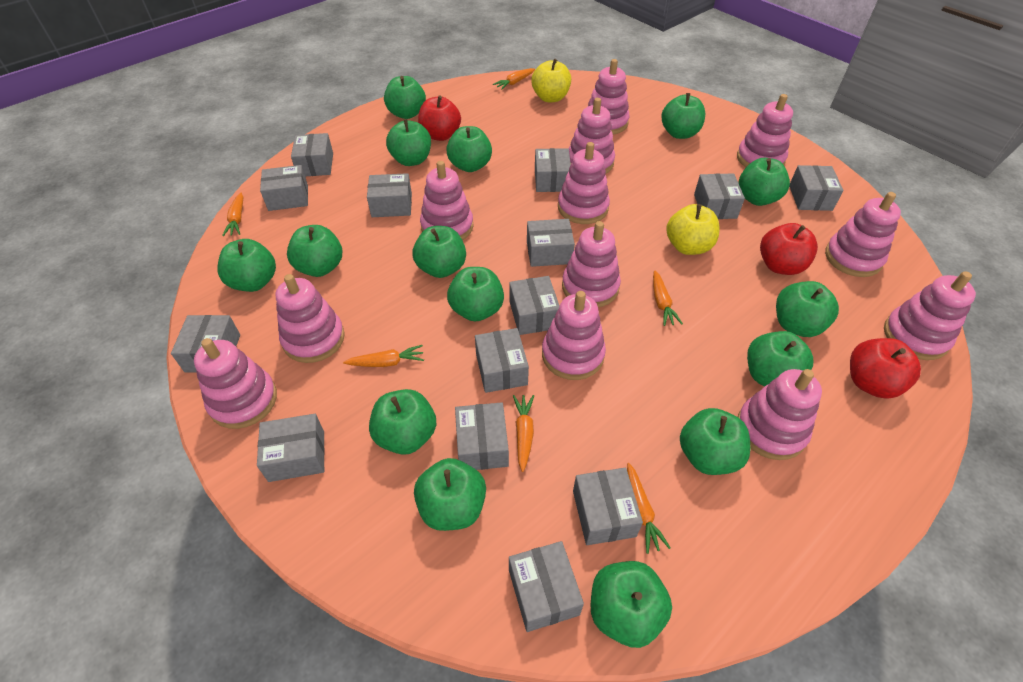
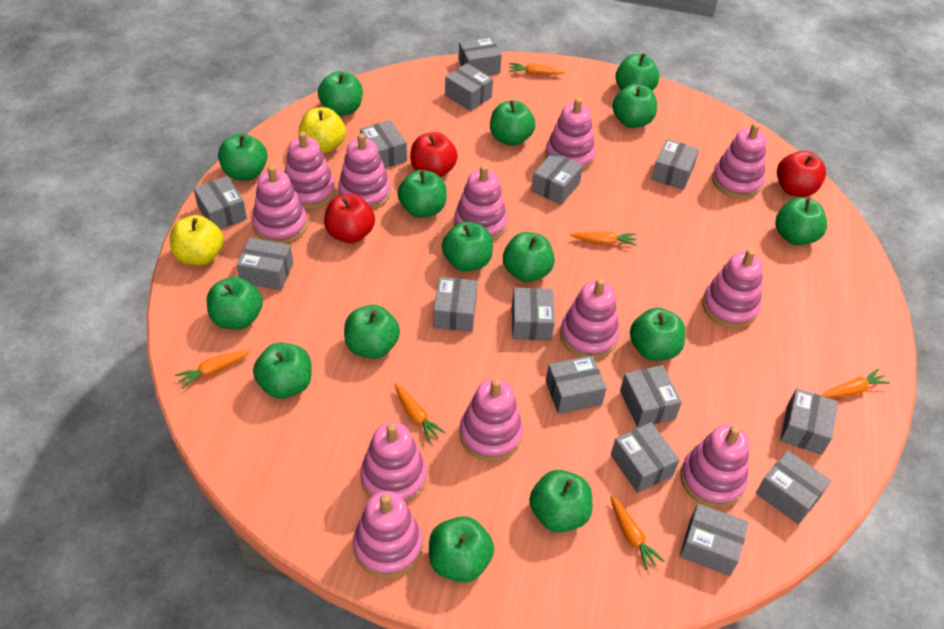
grey box: [171,315,240,372] [257,414,325,482] [260,165,308,211] [291,133,333,176] [367,173,412,217] [455,402,509,470] [475,328,529,393] [509,276,559,335] [509,541,584,632] [527,219,575,267] [535,148,571,192] [573,468,643,545] [694,173,745,219] [789,165,843,211] = 14 -> [193,176,247,229] [236,238,293,290] [360,120,407,168] [433,277,478,332] [445,63,493,111] [458,37,502,75] [512,287,555,341] [532,152,583,205] [546,355,606,414] [611,422,679,493] [620,365,682,428] [651,139,699,190] [680,503,749,576] [756,450,831,524] [780,388,838,455] = 15

